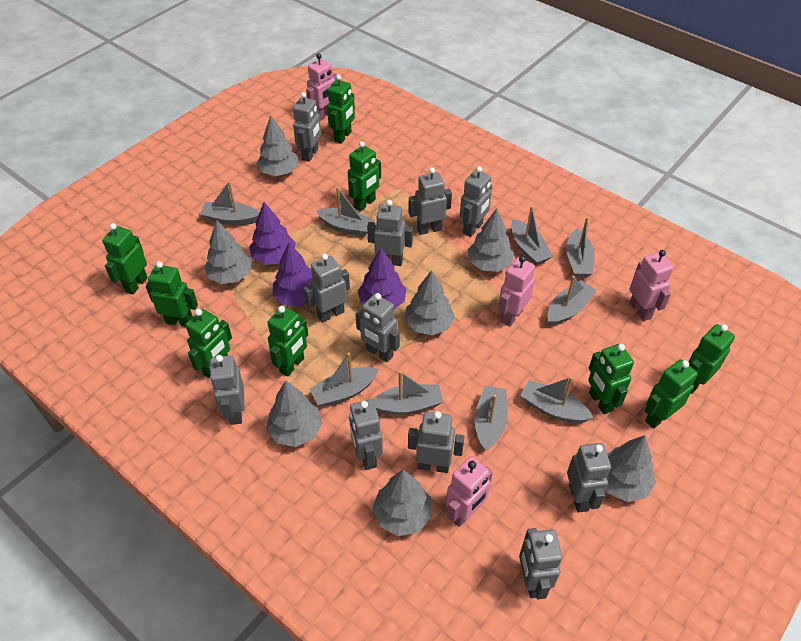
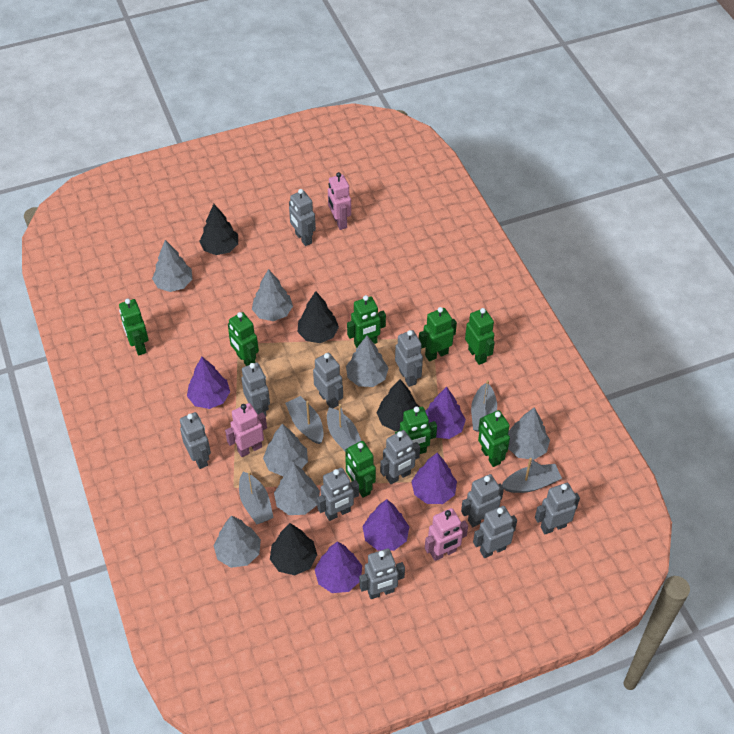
black tree: none = 0 -> [199,204,238,255] [270,523,317,575] [298,291,339,343] [377,379,420,431] = 4
green robot: [102,223,148,295] [146,261,198,327] [186,309,232,379] [268,306,308,377] [327,74,355,144] [348,141,381,211] [588,344,634,414] [645,359,698,429] [688,324,735,394] = 9 -> [119,299,148,355] [228,312,259,366] [345,441,376,498] [347,295,386,348] [395,406,437,454] [419,307,457,361] [465,308,495,365] [478,410,510,467] = 8
grey boat: [200,181,260,225] [309,353,379,407] [317,187,375,237] [372,371,443,415] [475,386,508,451] [511,206,553,265] [520,377,593,423] [547,276,597,326] [566,217,595,278] = 9 -> [239,471,274,524] [285,396,324,444] [327,404,361,451] [471,380,497,432] [502,458,562,493] = 5
pink robot: [306,53,337,121] [446,456,493,527] [499,256,535,327] [629,250,674,321] = 4 -> [225,403,267,457] [328,172,351,230] [425,508,468,561] = 3
purple tree: [249,202,296,265] [273,243,313,306] [358,248,406,309] = 3 -> [187,357,230,409] [314,541,362,593] [362,499,409,551] [411,453,457,504] [425,387,466,439] = 5

